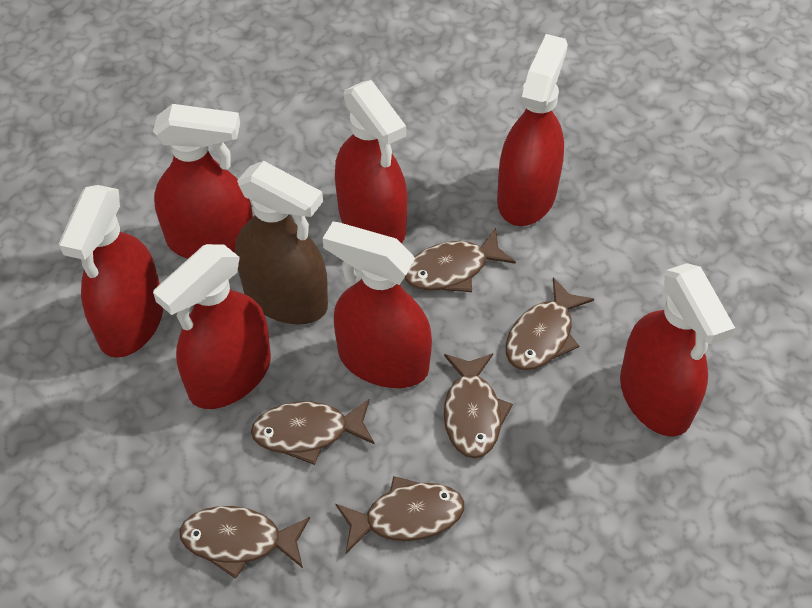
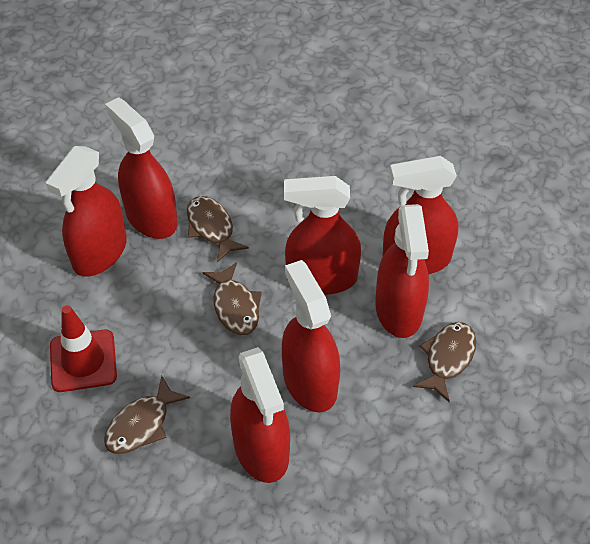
brown fish: [179,506,310,579] [251,398,375,465] [335,476,464,553] [404,228,516,292] [444,353,513,458] [506,277,594,370] = 6 -> [104,376,190,454] [187,196,249,263] [202,262,262,335] [413,322,476,402] = 4
brown spray bottle: [235,161,328,324] = 1 -> none = 0
red traffic cone: none = 0 -> [50,305,117,392] = 1

